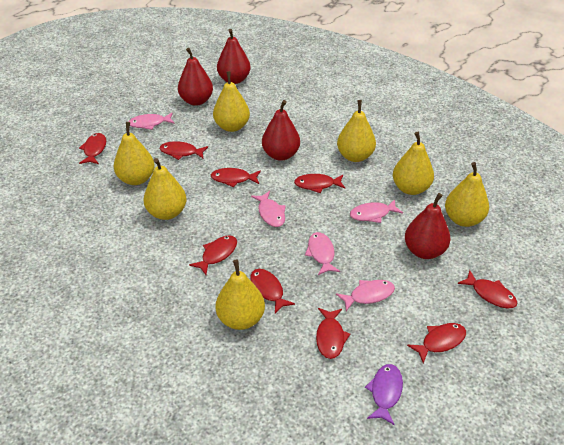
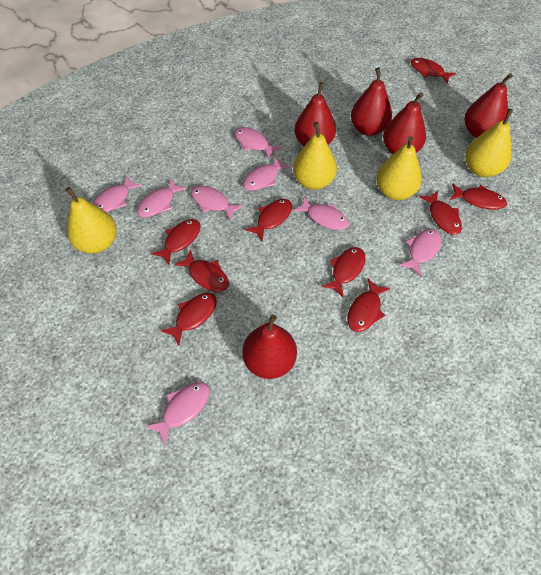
pink fish: [129,112,175,130] [251,191,286,227] [305,232,340,275] [336,280,395,311] [350,199,403,223] = 5 -> [93,176,142,213] [137,179,186,218] [146,382,209,446] [191,186,243,220] [235,127,281,160] [243,156,291,191] [293,196,349,230] [399,229,441,276] = 8
purple fish: [365,364,403,425] = 1 -> none = 0
red pear: [178,48,213,106] [217,29,251,84] [262,100,300,161] [405,193,451,259] = 4 -> [242,315,297,379] [295,82,336,146] [351,67,392,136] [383,92,426,154] [465,73,513,138] = 5
yellow pear: [114,122,155,185] [144,158,187,220] [213,71,250,132] [215,259,265,330] [337,100,376,162] [393,132,434,195] [445,162,489,227] = 7 -> [65,187,117,254] [293,122,337,190] [376,136,422,200] [465,109,513,177] = 4

